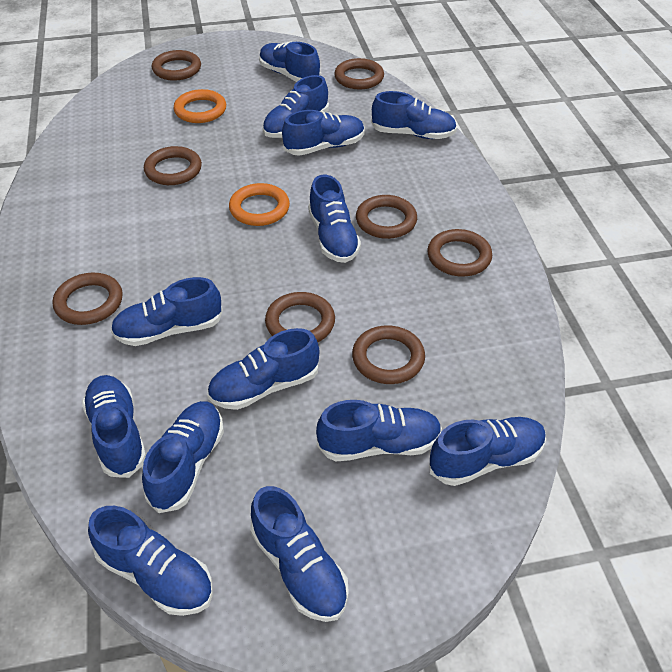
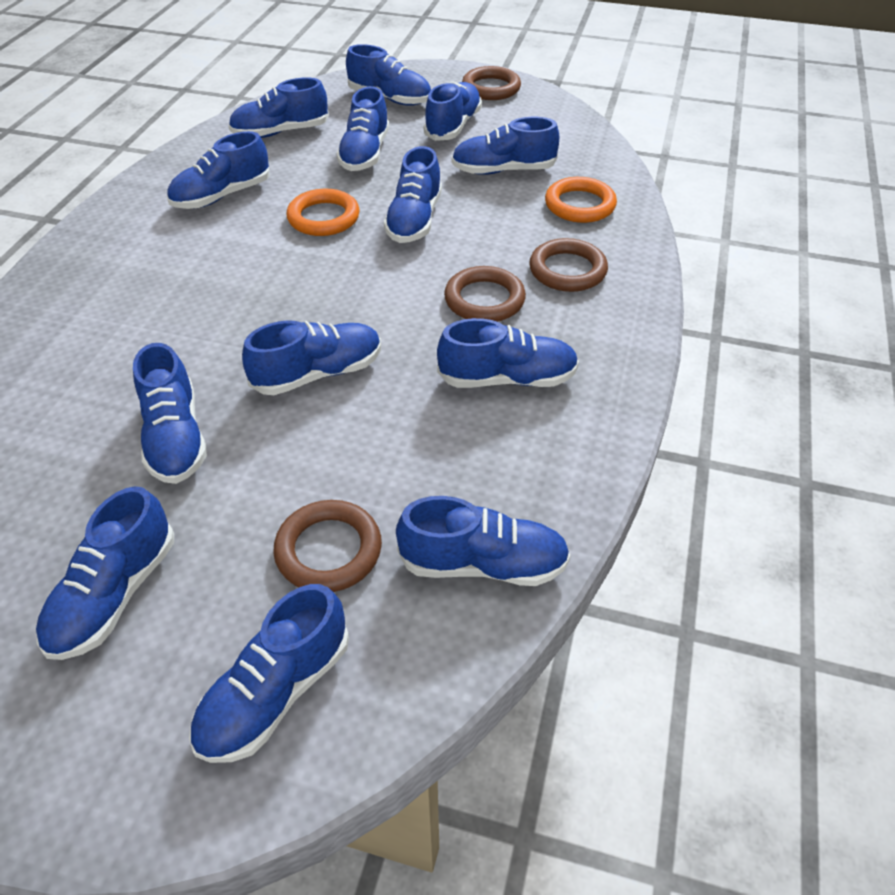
brown ring: [53,273,123,325] [144,146,202,185] [152,50,201,81] [265,292,335,342] [334,58,384,90] [352,326,425,384] [356,195,417,239] [427,229,492,277] = 8 -> [273,500,382,592] [444,266,526,322] [462,66,521,100] [529,238,608,292] = 4

